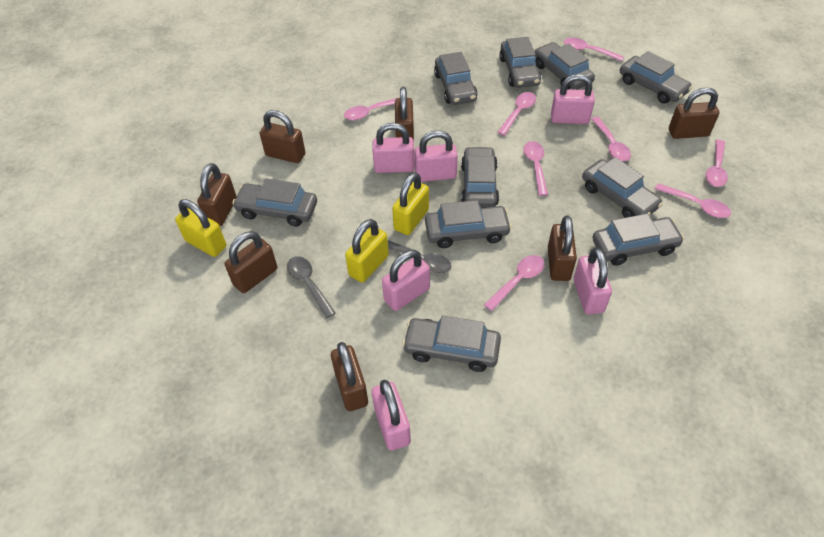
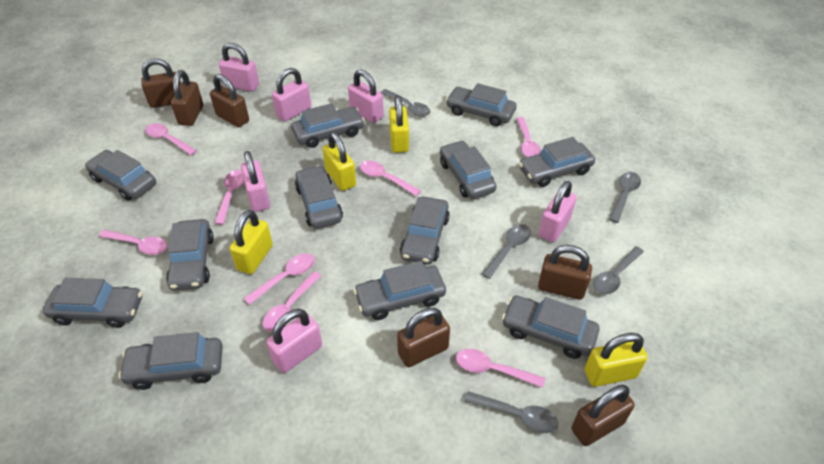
brown padlock: [197,163,236,226] [225,231,277,293] [260,110,305,163] [331,342,368,411] [395,87,414,140] [548,215,577,281] [669,87,719,139] = 7 -> [141,59,181,108] [171,70,203,126] [210,74,249,127] [397,308,450,367] [538,245,592,300] [571,385,635,446] = 6
grey car: [232,178,317,227] [402,316,501,372] [425,200,512,248] [434,52,478,105] [461,146,499,208] [499,37,541,88] [535,42,595,90] [582,157,663,218] [593,214,684,266] [620,51,692,103] = 10 -> [43,278,142,328] [85,150,156,201] [118,332,223,390] [166,219,214,291] [291,103,365,148] [295,165,343,228] [353,261,446,320] [400,196,450,264] [440,140,497,199] [446,83,516,126] [502,296,600,359] [519,137,595,187] = 12
grey spoon: [287,256,336,318] [388,240,452,274] = 2 -> [381,89,430,117] [464,391,558,433] [481,224,531,279] [593,246,644,295] [609,172,641,223] = 5
yellow padlock: [175,199,226,257] [345,219,389,283] [392,172,429,235] = 3 -> [230,210,273,274] [323,132,356,191] [389,95,409,153] [584,333,648,387] = 4

